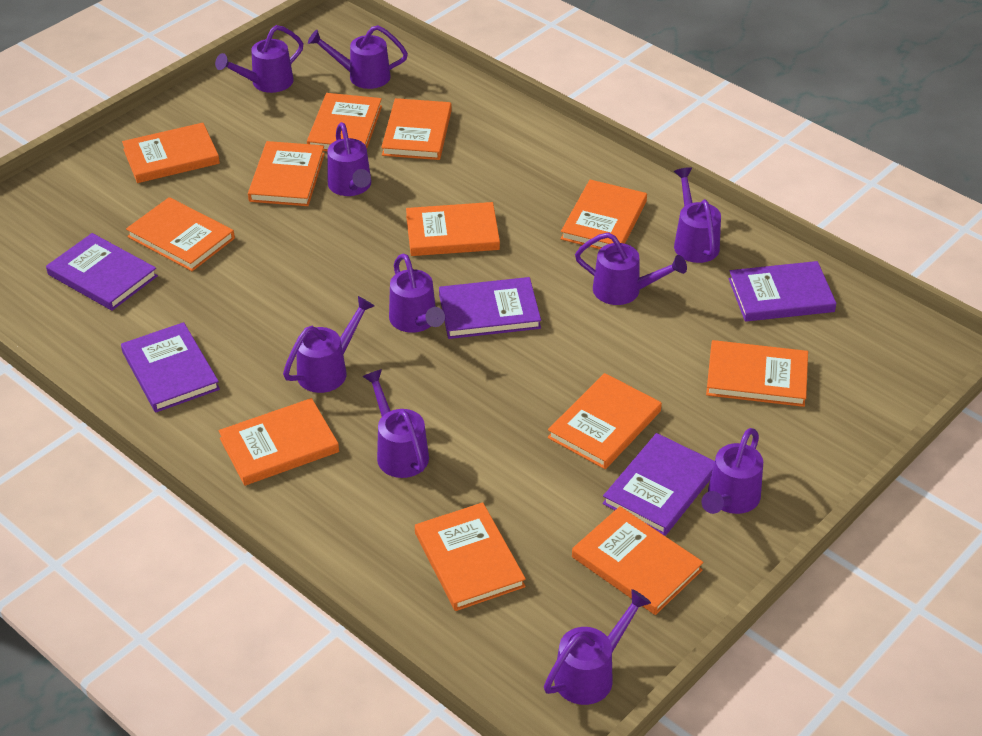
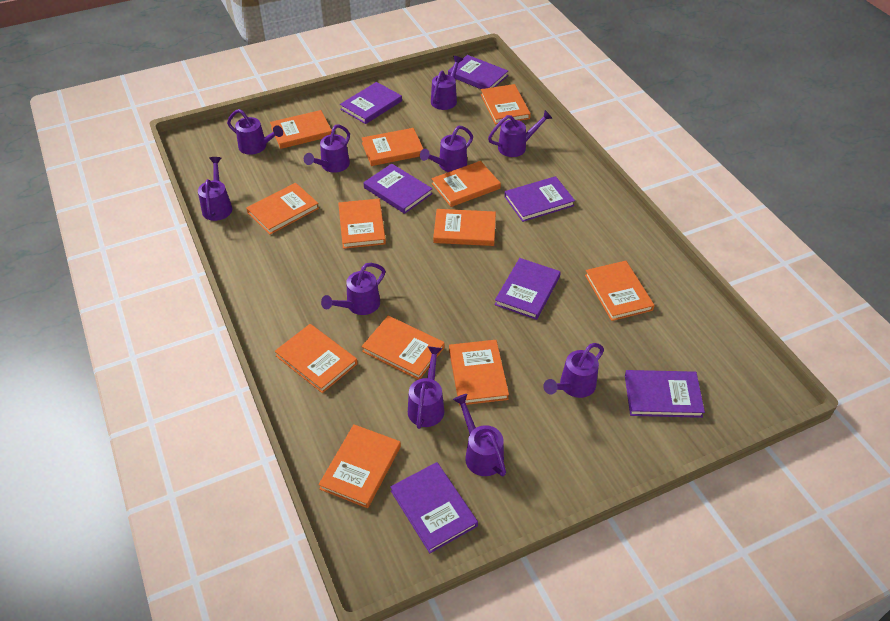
purple book: [46,233,158,311] [121,322,220,413] [439,277,541,339] [602,433,715,536] [729,261,837,322] = 5 -> [340,82,402,124] [363,164,433,214] [390,462,478,553] [448,55,508,89] [495,258,561,320] [504,176,575,222] [625,370,705,418] = 7

